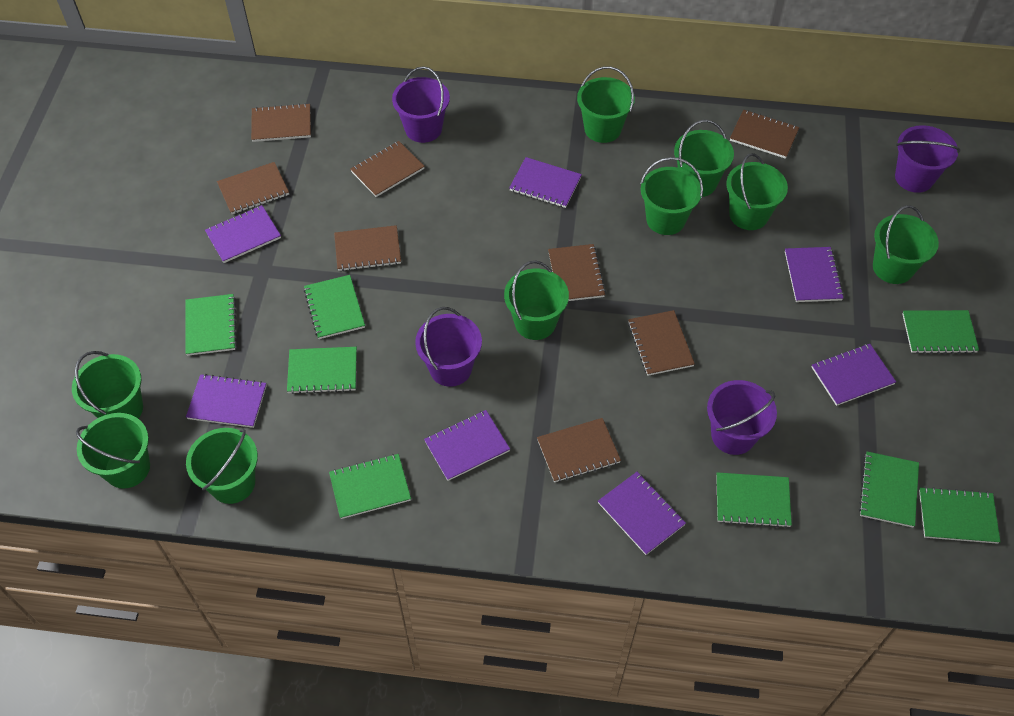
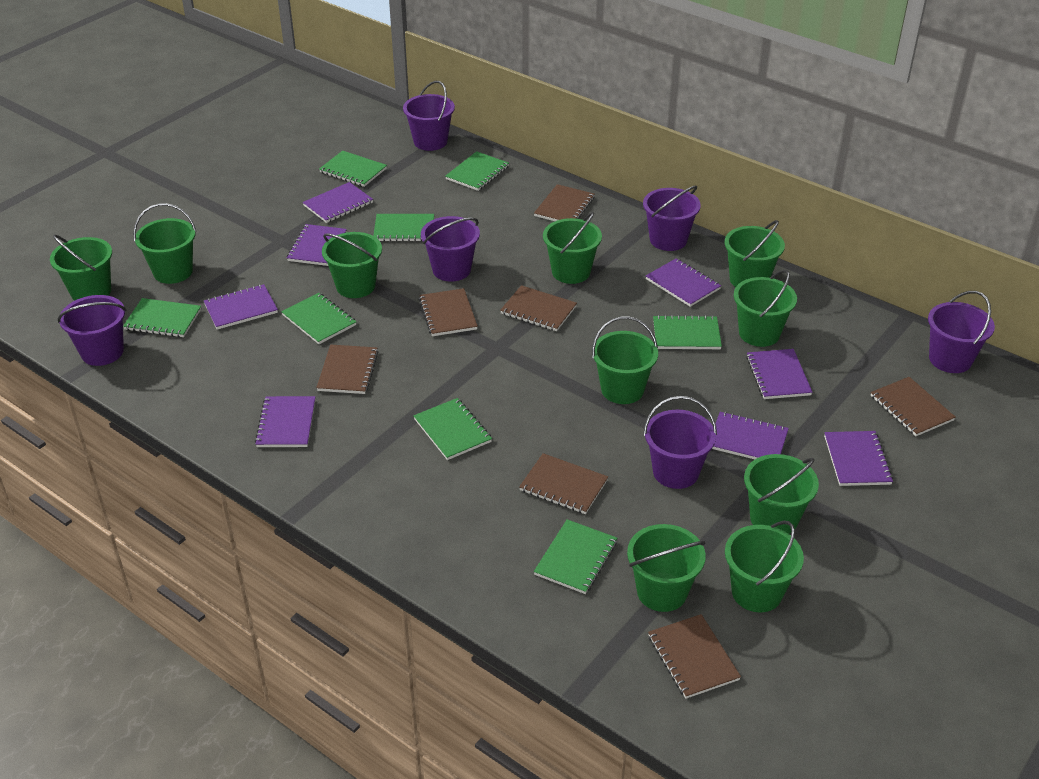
brown notebook: [217,162,289,214] [251,103,311,142] [334,225,401,271] [350,141,425,197] [537,418,621,482] [548,244,606,301] [628,310,695,376] [730,110,799,159] = 8 -> [316,345,378,394] [419,288,478,336] [500,285,577,331] [519,453,608,514] [534,184,595,221] [648,614,741,699] [871,377,956,436] = 7
green bucket: [72,351,143,418] [76,413,150,489] [186,428,258,504] [504,261,569,340] [577,66,635,143] [640,157,703,235] [674,120,734,197] [726,153,788,230] [873,205,939,284] = 9 -> [50,235,112,301] [133,203,196,284] [322,232,382,298] [543,212,602,284] [592,316,658,404] [627,524,706,612] [724,220,785,287] [725,521,804,612] [734,270,797,347] [744,454,819,534] = 10
purple bucket: [392,66,450,143] [415,307,482,387] [707,380,777,455] [895,125,960,193] = 4 -> [58,295,126,366] [403,81,455,151] [421,216,480,281] [643,186,701,251] [643,396,717,489] [928,291,995,373] = 6
purple notebook: [186,374,267,428] [205,205,281,263] [424,410,510,481] [509,157,582,208] [598,472,686,555] [785,247,844,302] [811,344,896,406] = 7 -> [204,284,278,330] [255,396,315,447] [287,224,347,266] [303,182,373,223] [646,258,721,307] [712,412,789,459] [746,349,812,399] [824,431,893,486] = 8

